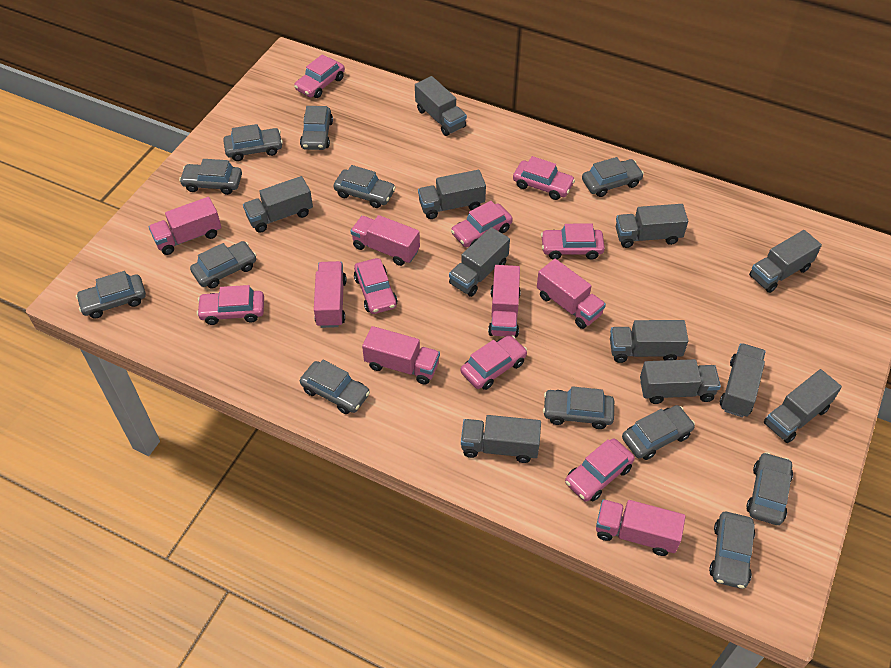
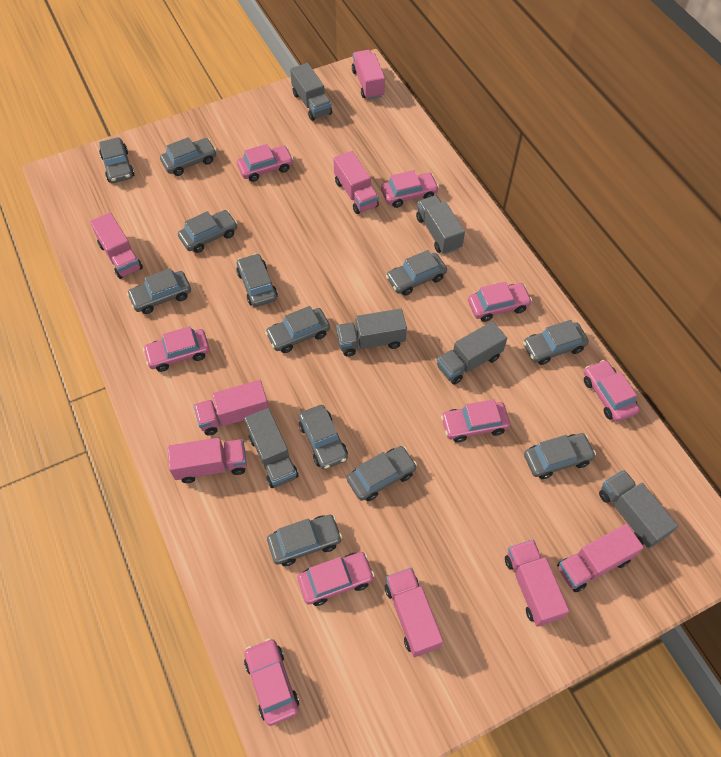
grey truck: [243,176,313,233] [415,76,467,136] [418,170,486,219] [449,227,510,297] [461,415,541,463] [610,320,689,363] [616,204,688,248] [640,359,721,404] [720,343,766,417] [749,230,822,293] [764,369,842,443] = 11 -> [244,408,298,488] [290,63,332,121] [336,309,407,357] [416,195,465,254] [437,321,507,385] [599,469,678,548] = 6
pink truck: [149,197,221,255] [314,261,347,328] [350,215,420,266] [362,326,440,385] [488,265,521,337] [537,259,606,329] [596,499,686,556] = 7 -> [90,213,143,279] [168,438,247,483] [194,380,269,435] [333,151,379,214] [352,50,385,100] [385,568,443,657] [505,540,569,627] [557,524,644,592] = 8

